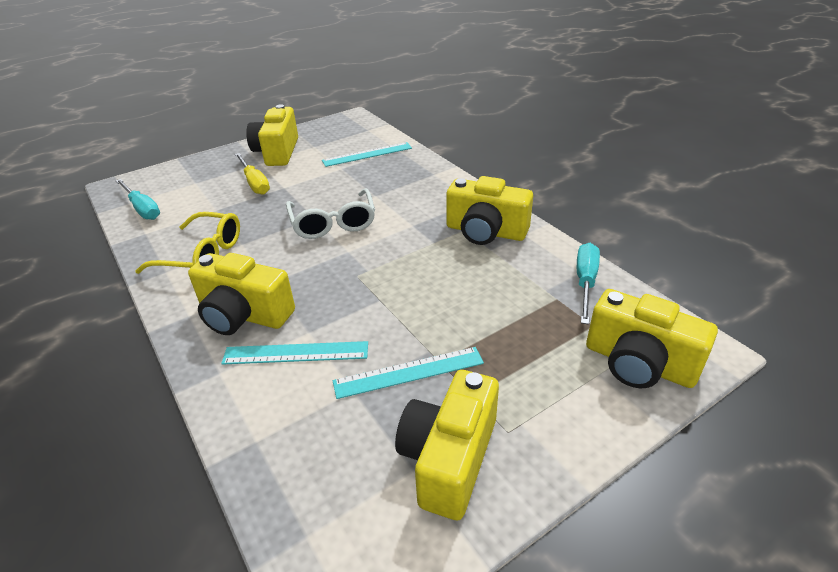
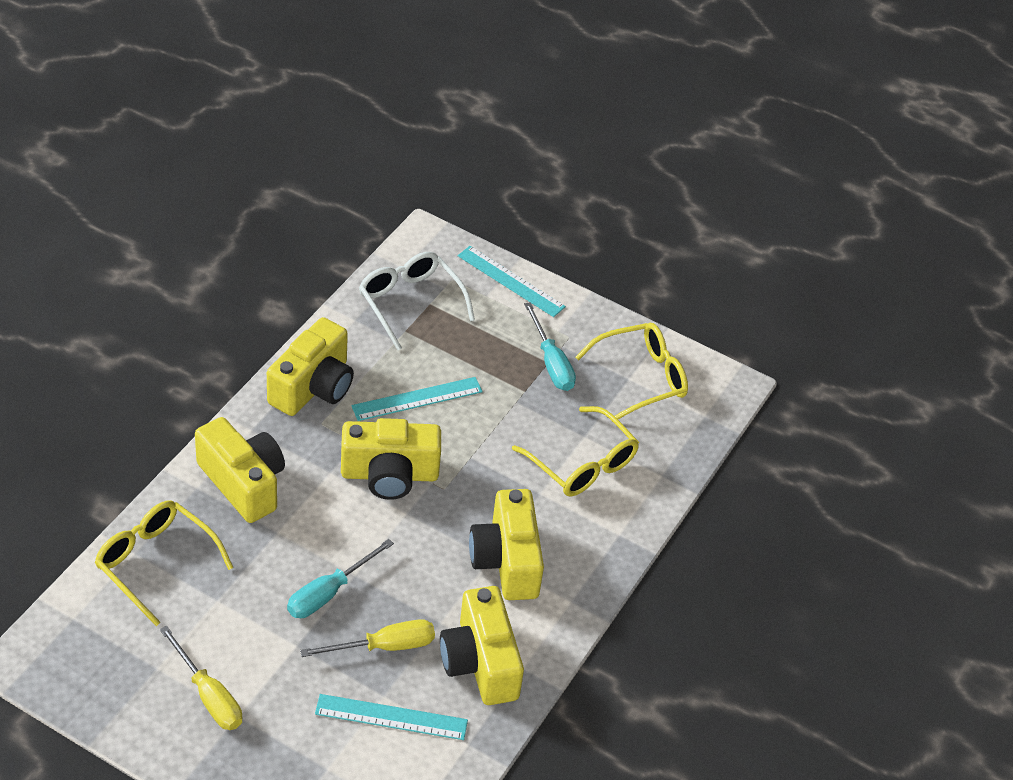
yellow glasses: [135,212,240,274] = 1 -> [95,501,233,626] [512,406,639,496] [576,323,688,422] = 3
yellow screwdriver: [235,153,270,195] = 1 -> [160,626,242,730] [300,619,435,657] = 2

